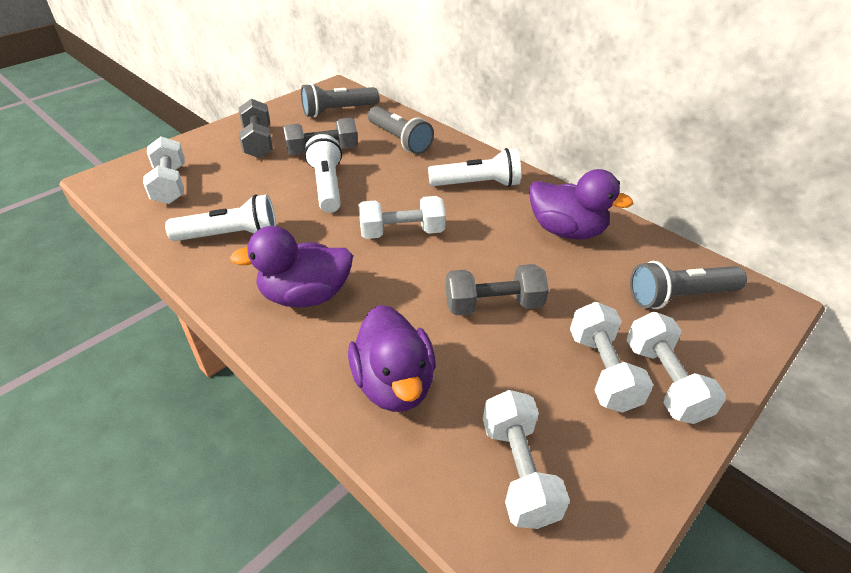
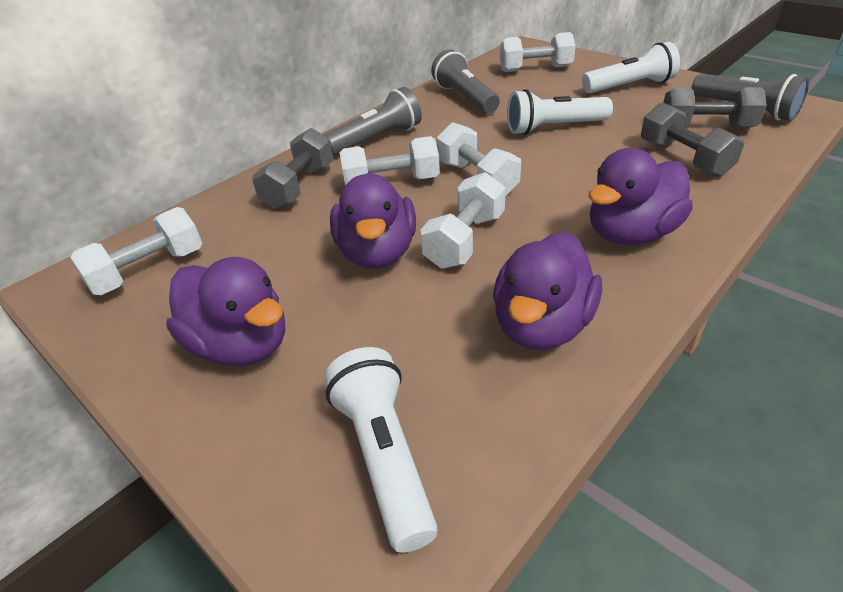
purple duck: [230,226,353,308] [348,305,436,412] [529,169,633,240] = 3 -> [166,257,285,366] [330,173,416,269] [493,232,602,350] [589,148,693,245] = 4

